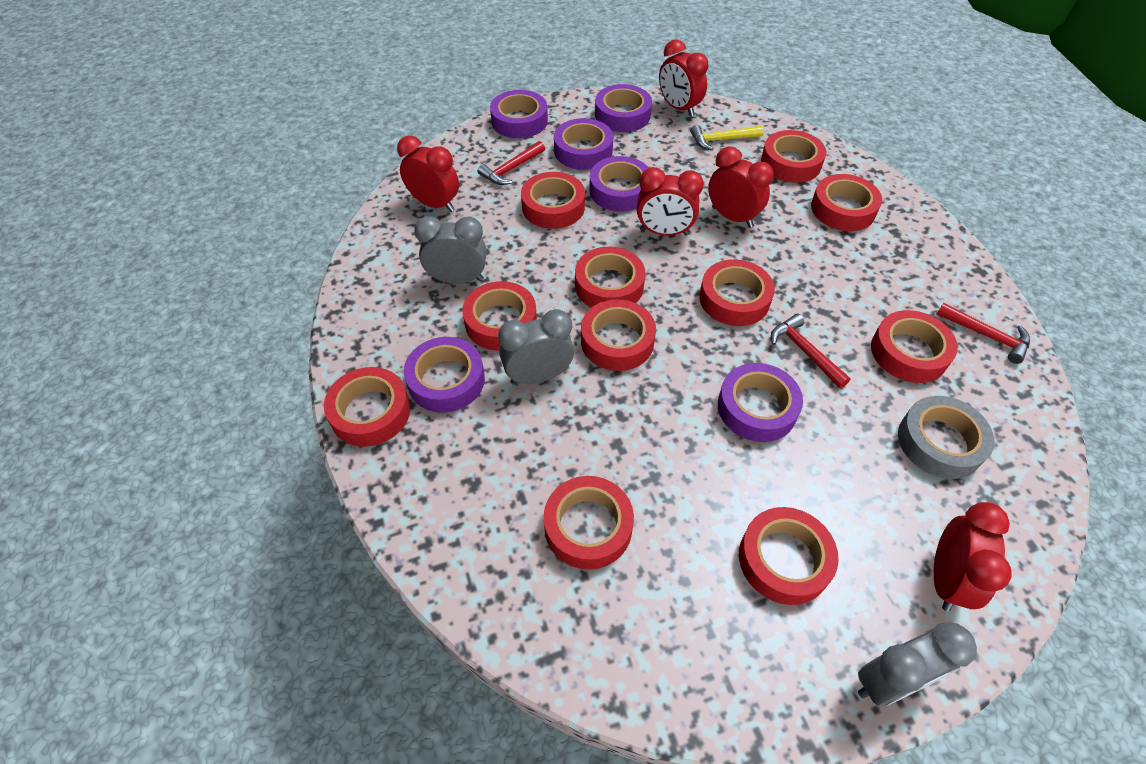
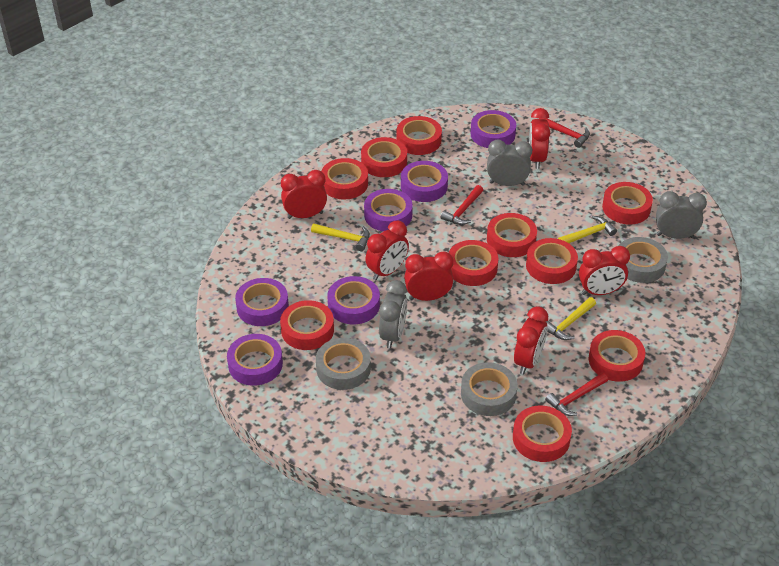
grey tape: [898,396,994,479] = 1 -> [316,338,371,390] [461,362,518,416] [619,237,668,283] = 3
red clock: [397,136,459,212] [637,167,704,236] [659,39,708,117] [708,146,774,228] [934,502,1012,612] = 5 -> [281,170,327,219] [365,221,409,281] [404,252,453,301] [514,306,548,375] [529,108,550,169] [579,246,630,295] = 6
red tape: [324,367,410,447] [462,281,537,351] [521,172,585,229] [544,476,634,570] [575,247,646,308] [581,300,656,371] [699,259,775,326] [739,507,839,605] [761,130,826,183] [811,174,882,231] [871,310,958,383] = 11 -> [280,300,334,350] [321,158,368,200] [361,137,407,177] [396,116,442,155] [448,240,498,286] [487,213,537,257] [513,406,572,462] [526,238,578,284] [589,330,645,382] [602,182,653,225] = 10
yellow hammer: [690,125,764,151] = 1 -> [311,223,370,251] [546,297,596,340] [558,216,617,243] = 3

